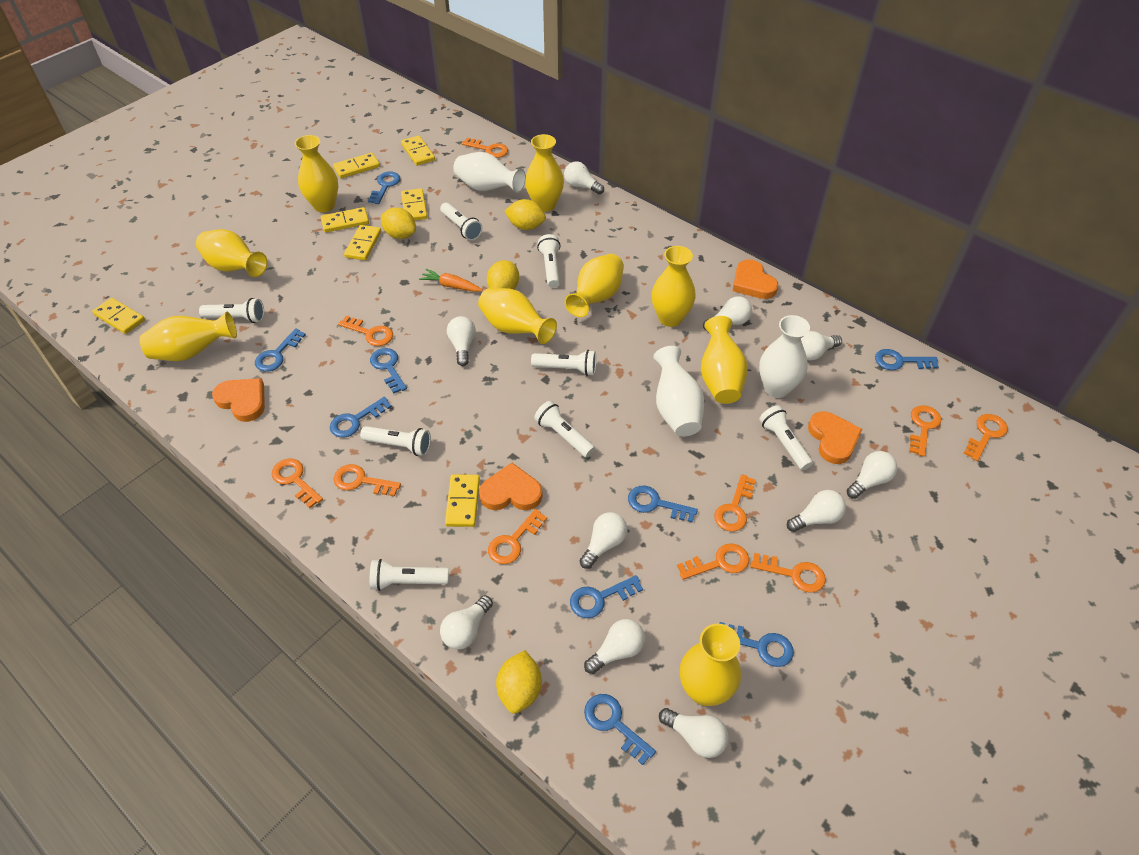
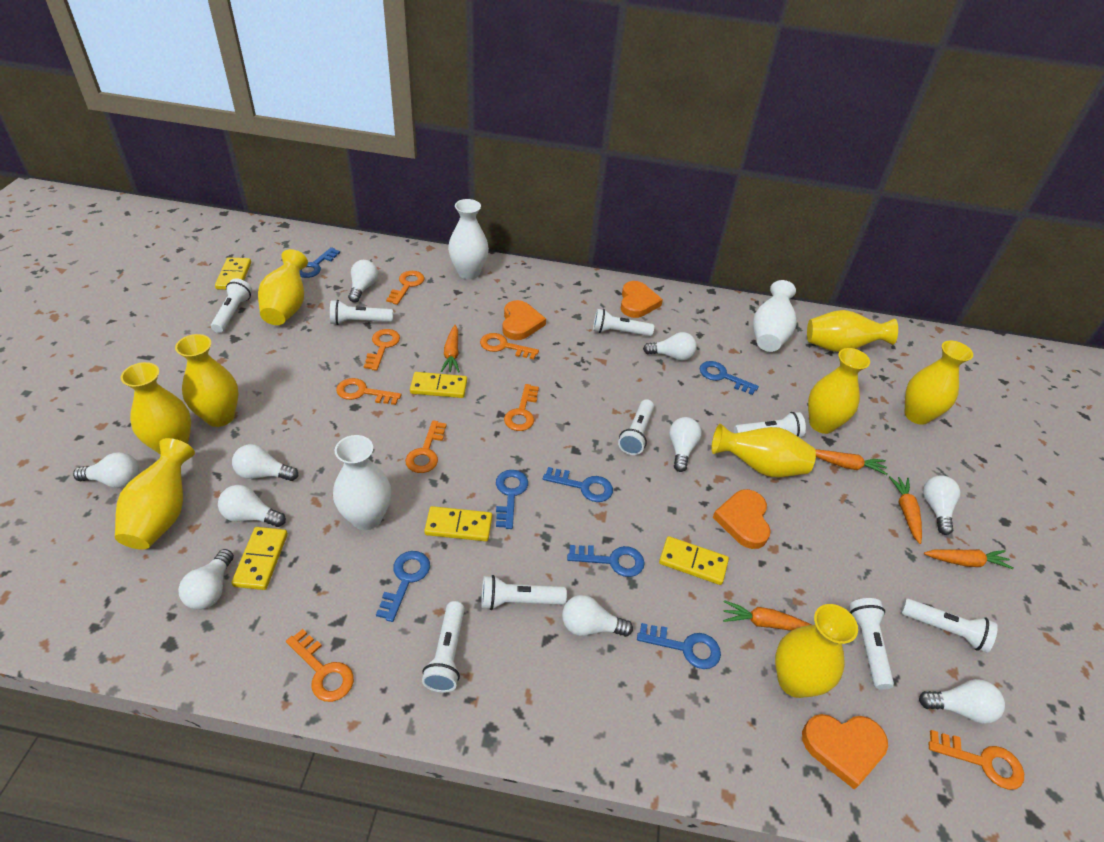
blue key: [255,328,306,372] [330,397,392,438] [368,172,400,204] [370,348,407,393] [570,575,643,618] [584,694,656,765] [628,486,698,523] [719,622,794,667] [875,349,939,370] = 9 -> [300,247,340,278] [376,551,430,622] [496,470,528,529] [543,467,613,502] [567,545,645,577] [637,623,721,669] [699,361,759,395] = 7
orange carrot: [419,269,483,292] = 1 -> [441,325,460,373] [723,600,811,631] [815,449,888,475] [889,476,922,544] [924,549,1014,569] = 5
orange key: [272,459,323,508] [334,464,401,497] [338,316,393,346] [462,138,508,158] [488,509,547,564] [677,544,749,580] [714,474,756,532] [750,553,826,593] [909,405,941,457] [963,414,1008,461] = 10 -> [286,629,354,702] [336,378,401,405] [364,329,400,371] [386,271,424,305] [405,420,447,473] [480,333,539,359] [504,384,539,431] [928,730,1024,790] = 8
white flashlight: [199,298,264,323] [360,426,431,456] [370,559,449,591] [440,203,483,241] [531,350,596,376] [534,401,595,457] [537,234,561,288] [759,405,813,470] = 8 -> [211,278,252,333] [330,300,393,325] [422,601,465,693] [481,575,567,610] [593,309,654,336] [618,399,654,455] [734,412,806,437] [849,598,894,690] [901,598,998,653] = 9
yellow domino: [92,298,145,334] [321,207,369,233] [333,153,380,178] [344,225,381,260] [401,135,435,166] [401,188,427,220] [445,474,480,527] = 7 -> [215,257,251,290] [231,527,288,590] [410,372,467,398] [424,506,492,541] [659,536,729,585] = 5
yellow lemon: [381,208,416,239] [487,260,519,289] [496,650,542,714] [505,199,546,230] = 4 -> none = 0

